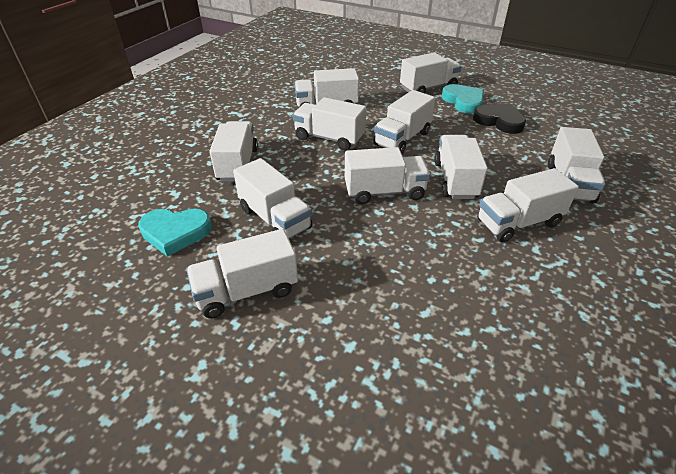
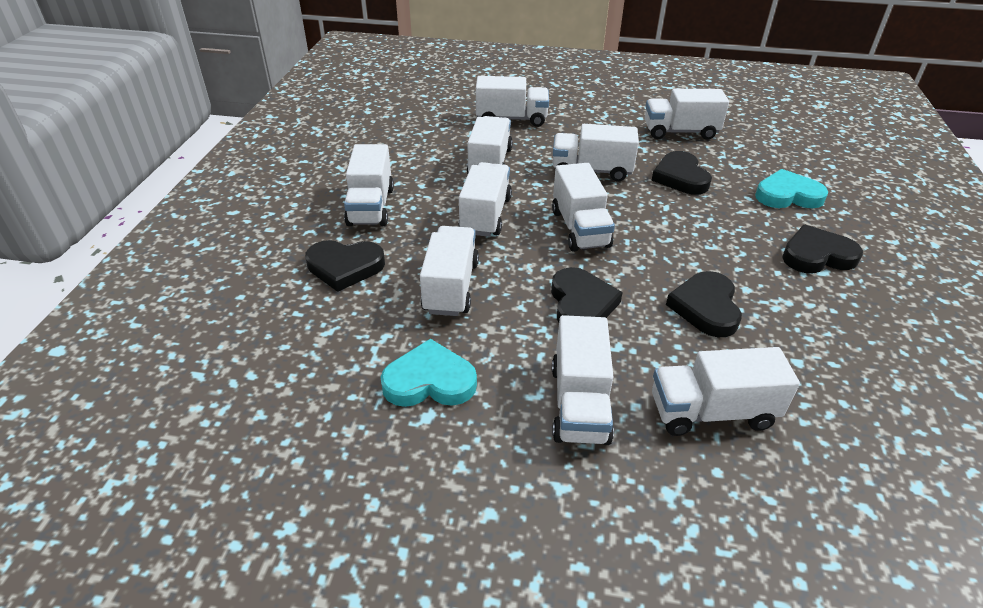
black heart: [473,104,526,134] = 1 -> [305,240,385,292] [551,267,623,322] [651,151,712,195] [666,271,742,337] [782,225,863,273] = 5
white truck: [186,229,298,319] [209,121,258,182] [233,158,312,239] [293,97,366,150] [294,68,359,107] [345,147,430,204] [373,90,435,154] [400,52,461,93] [435,135,488,199] [477,168,579,243] [548,127,605,203] = 11 -> [344,144,394,226] [420,226,479,316] [458,162,512,237] [467,116,513,174] [476,76,549,127] [552,124,639,182] [552,163,615,252] [552,315,614,445] [645,89,729,140] [652,347,800,436] = 10

